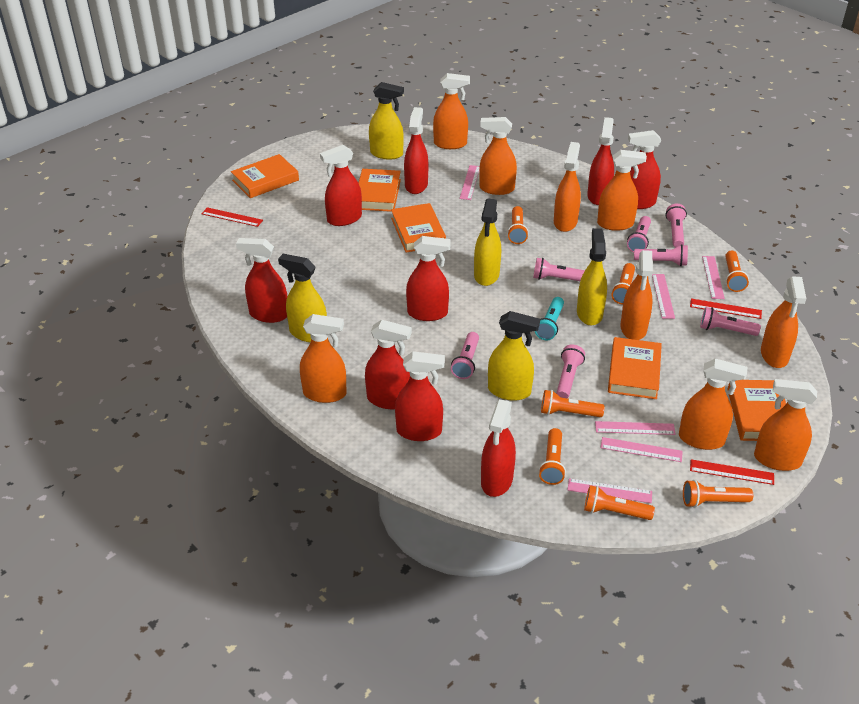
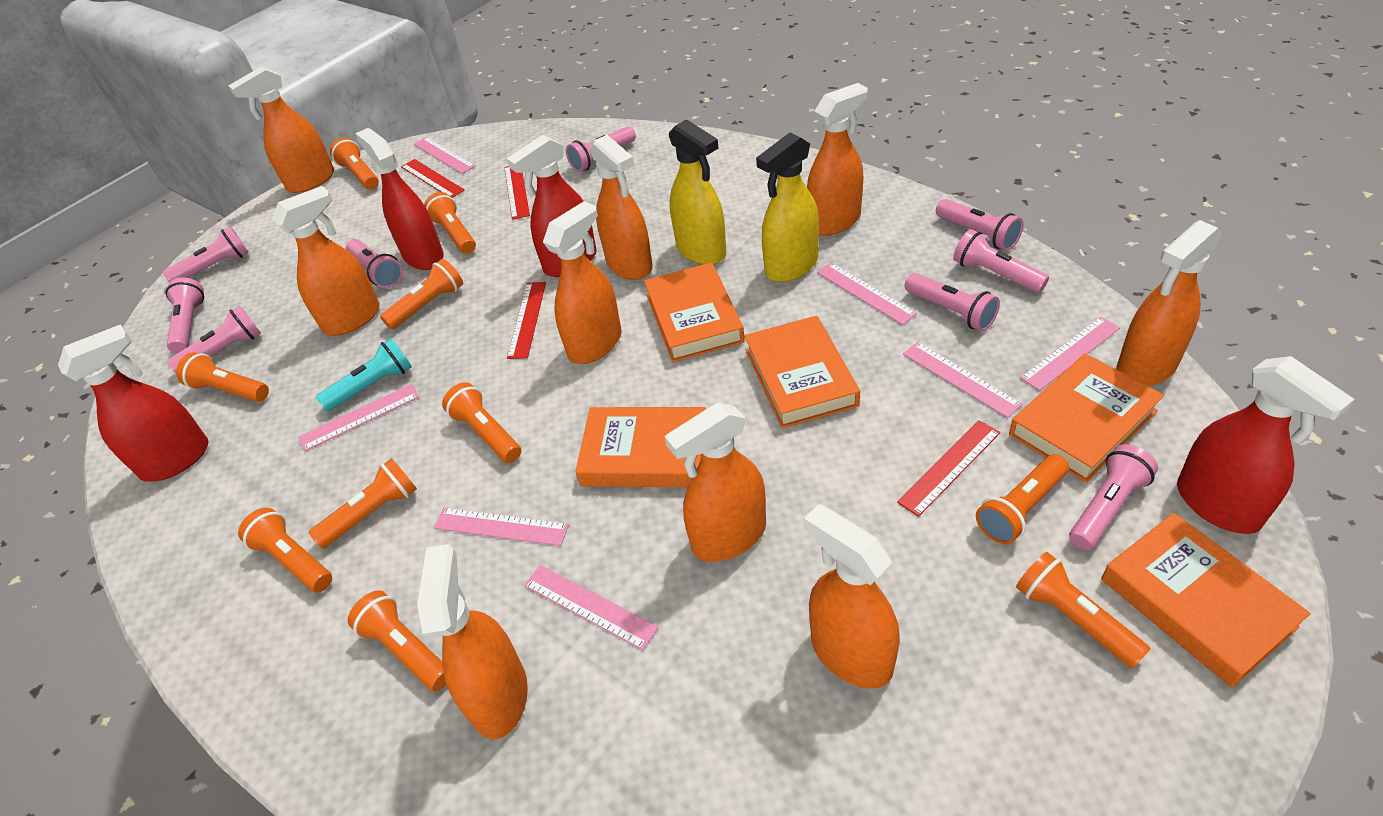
orange flashlight: [507,206,529,244] [539,428,566,485] [541,390,605,417] [584,485,655,520] [611,263,635,304] [683,480,753,508] [725,251,749,292] = 7 -> [176,352,269,402] [238,508,332,593] [309,458,417,548] [330,138,379,190] [347,590,446,692] [380,259,463,329] [424,192,476,254] [442,382,521,463] [976,454,1069,544] [1016,552,1151,668] = 10
pink flashlight: [451,332,479,379] [533,258,585,281] [556,344,585,398] [627,216,651,253] [634,244,688,266] [665,204,687,247] [700,307,761,336] = 7 -> [163,226,249,282] [165,277,204,353] [167,306,261,373] [346,239,403,288] [566,126,636,172] [905,273,1000,331] [936,199,1024,251] [953,229,1049,293] [1069,444,1158,550] = 9
pink ruler: [460,165,480,200] [567,478,652,503] [595,421,676,435] [600,437,683,462] [652,274,675,319] [702,256,725,299] = 6 -> [298,384,419,452] [414,137,475,174] [434,507,569,546] [524,565,659,650] [817,262,917,325] [903,342,1022,418] [1020,316,1120,391] = 7
red ruler: [202,207,263,227] [690,299,762,319] [690,459,774,485] = 3 -> [401,159,465,198] [504,166,530,220] [507,282,546,359] [897,420,1000,517] = 4
red spray bottle: [236,238,287,323] [320,145,362,226] [365,320,412,409] [395,351,445,441] [404,107,428,194] [406,236,451,321] [481,399,516,497] [587,117,614,205] [628,130,661,209] = 9 -> [58,324,209,482] [355,128,444,270] [506,135,597,277] [1177,356,1355,534] = 4
yellow spray bottle: [278,254,327,342] [369,82,404,160] [474,198,501,286] [488,311,540,401] [577,228,607,325] = 5 -> [669,119,726,265] [756,132,819,282] = 2

